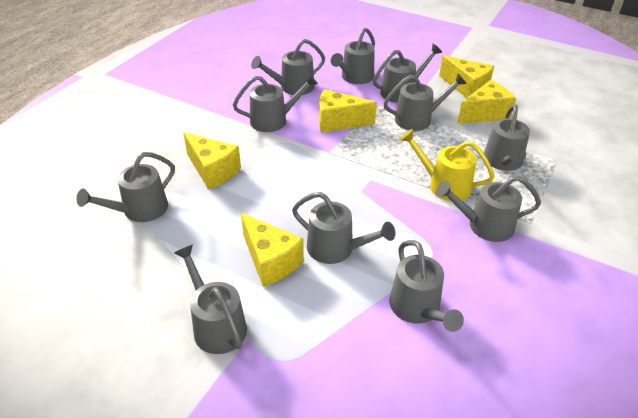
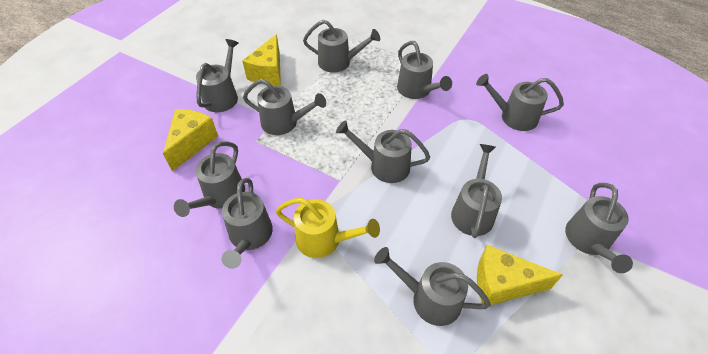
yellow cheese: [183,132,241,189] [241,213,304,286] [319,89,377,133] [439,55,494,98] [457,80,516,123] = 5 -> [163,109,218,171] [243,34,281,85] [477,245,563,305] = 3

